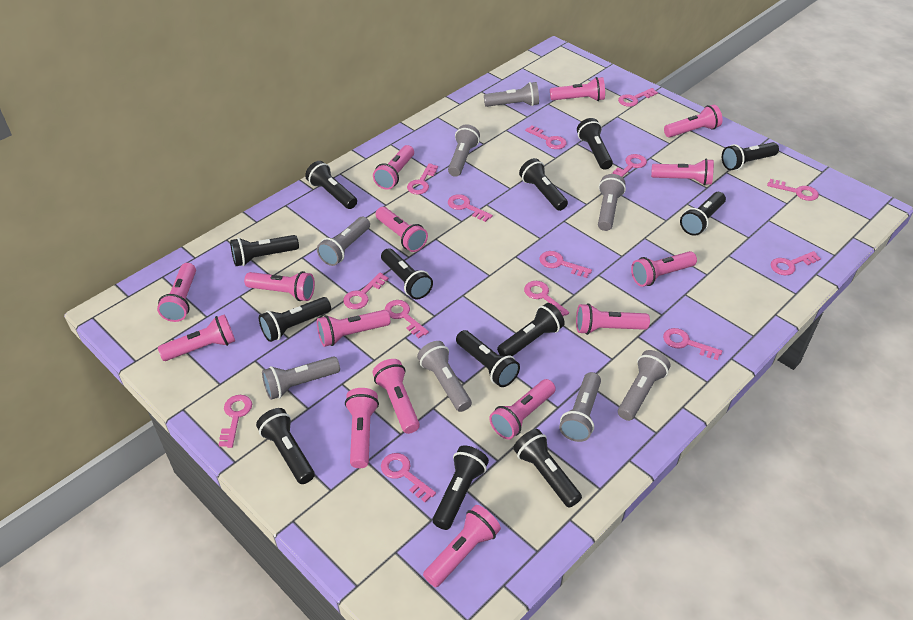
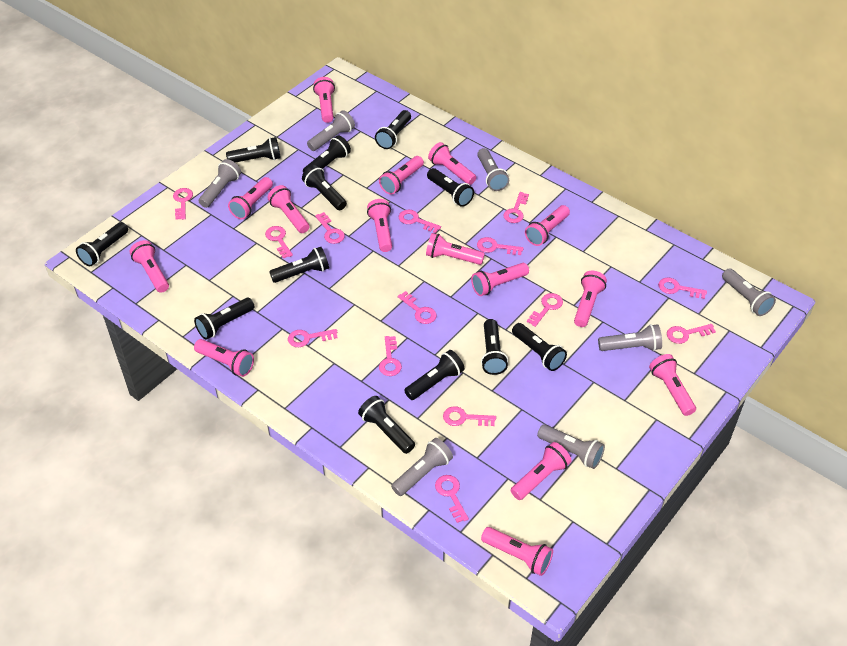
black flashlight: [230,235,299,266] [256,408,315,484] [259,297,331,342] [305,161,357,209] [381,248,433,299] [433,445,489,530] [456,330,520,387] [497,303,565,356] [513,429,582,508] [519,158,568,211] [577,118,613,170] [680,192,726,236] [722,142,779,170] = 13 -> [76,222,128,266] [194,298,254,340] [226,137,281,163] [269,247,329,283] [302,165,347,210] [303,135,351,173] [358,396,415,454] [375,110,411,149] [404,350,465,400] [427,168,474,207] [481,319,508,375] [512,323,567,371] = 12
grey flashlight: [262,356,340,400] [317,217,370,266] [417,341,472,412] [448,124,480,177] [484,82,539,107] [559,372,601,442] [598,174,626,231] [618,350,670,421] = 8 -> [199,159,241,208] [307,110,355,151] [391,438,453,496] [477,148,509,191] [537,424,605,469] [598,324,662,351] [722,268,776,316] = 7

